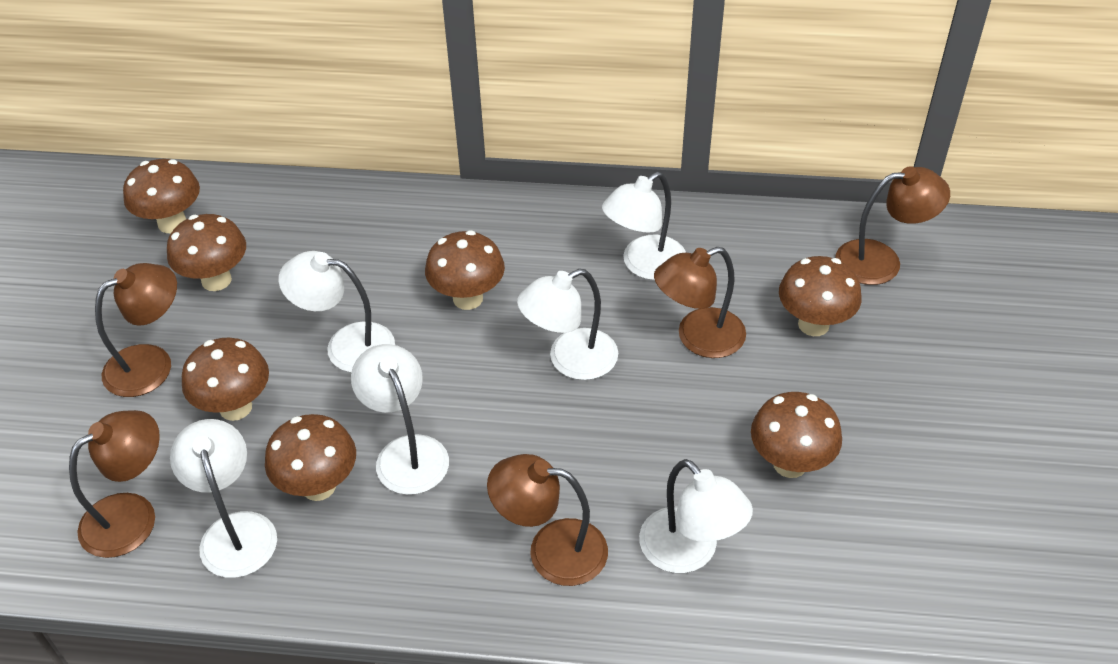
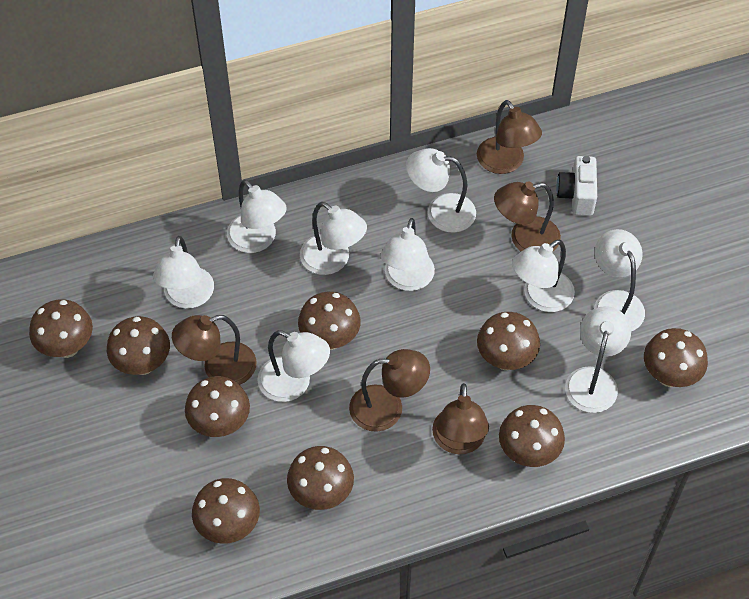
brown mushroom: [123,159,200,233] [167,214,246,291] [182,338,269,421] [265,414,356,501] [425,230,505,310] [751,392,842,478] [779,256,862,336] = 7 -> [29,299,93,358] [107,316,170,375] [185,376,250,437] [192,478,260,544] [287,446,354,510] [298,292,361,350] [477,312,540,370] [499,405,565,467] [644,328,708,387] = 9
white camera: none = 0 -> [556,156,597,216] = 1
white lamp: [170,419,277,578] [278,251,395,373] [351,344,449,495] [517,269,618,380] [602,172,686,280] [639,459,753,573] = 6 -> [153,236,214,309] [227,180,287,253] [257,330,330,402] [300,202,367,275] [381,218,435,291] [406,148,476,233] [512,240,575,312] [565,306,631,413] [594,229,645,331] = 9

